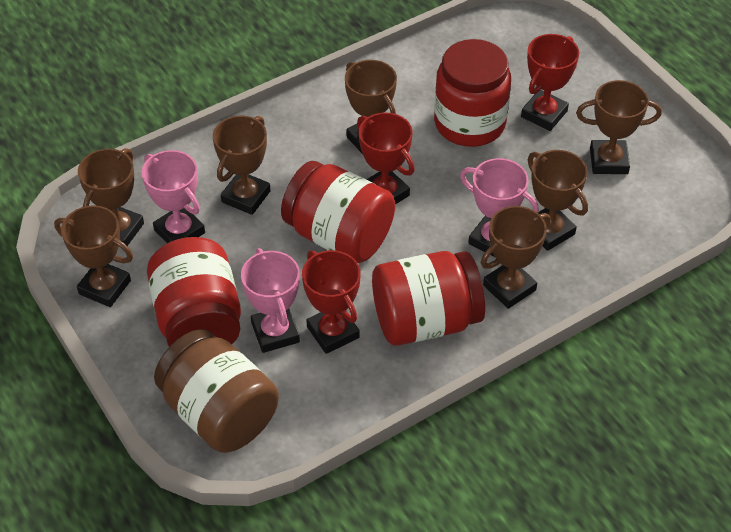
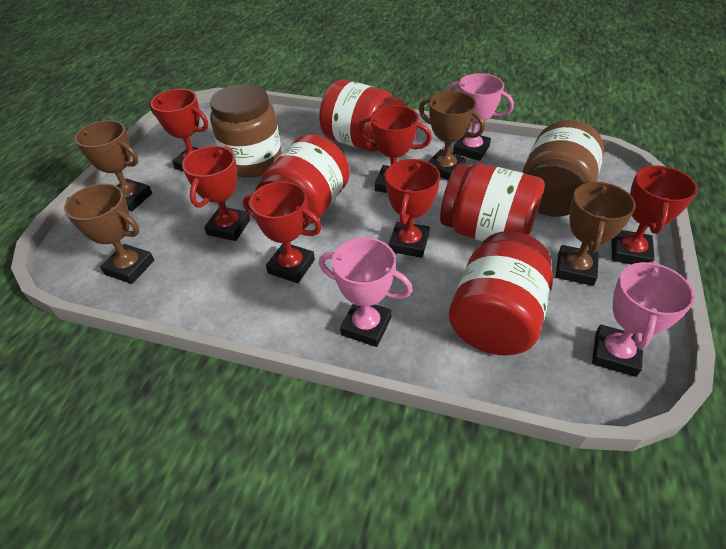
brown jar: [154,329,279,453] = 1 -> [210,84,282,178] [522,120,604,217] = 2
brown trophy: [54,205,133,307] [78,148,144,246] [213,115,271,215] [345,60,397,154] [481,206,551,309] [528,150,588,251] [576,80,662,174] = 7 -> [64,184,154,284] [74,120,152,211] [419,91,485,180] [556,182,636,286] = 4
red trophy: [302,250,361,354] [357,112,415,205] [521,34,579,131] = 3 -> [149,89,208,172] [182,146,250,241] [243,181,322,283] [358,105,432,193] [385,159,440,258] [612,166,697,264] = 6

